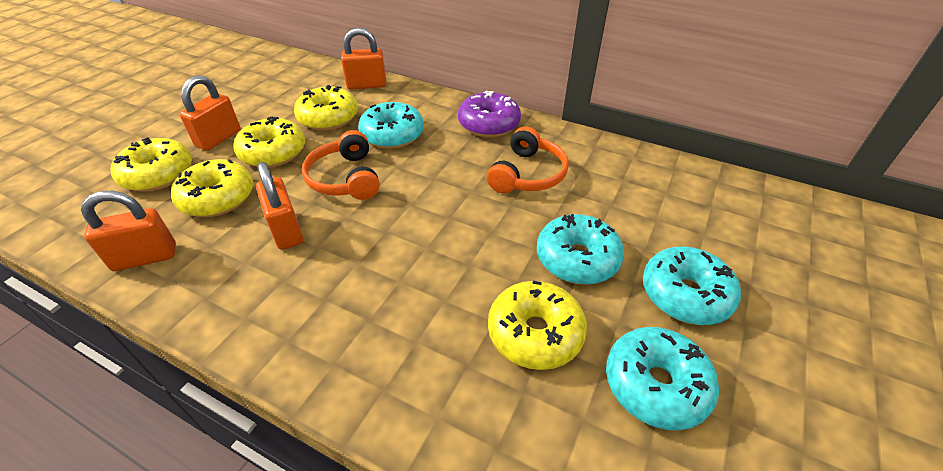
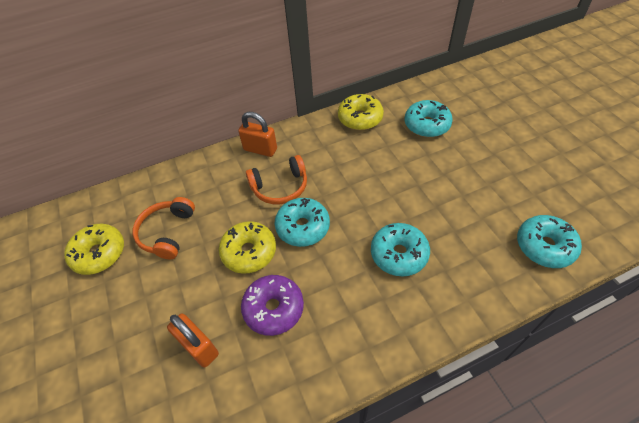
orange padlock: [81,191,176,271] [180,75,241,151] [256,162,303,250] [341,28,386,90] = 4 -> [167,313,219,368] [238,112,277,157] = 2
yellow donut: [111,137,192,191] [171,159,253,217] [233,116,305,168] [294,85,358,131] [488,280,587,370] = 5 -> [64,224,124,275] [219,221,276,274] [338,94,384,130] = 3

